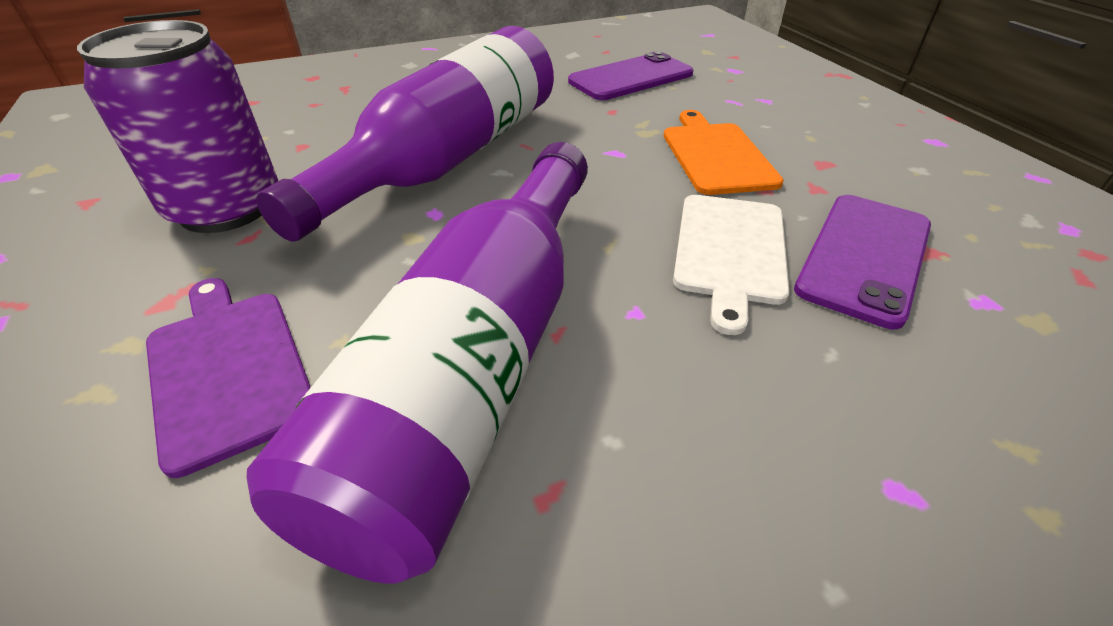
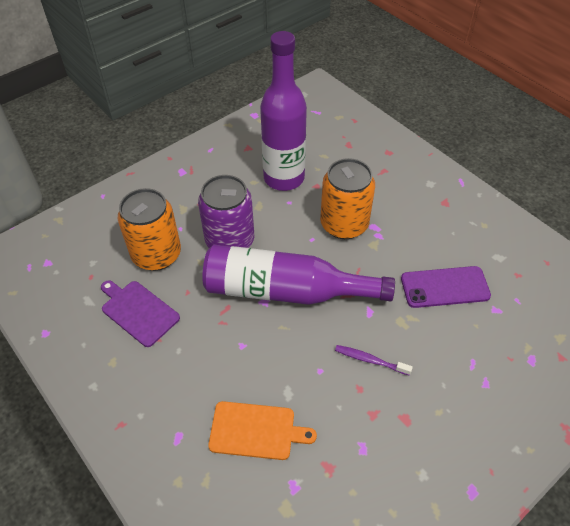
orange can: none = 0 -> [118,188,181,271] [320,158,375,239] = 2
purple phone: [568,52,693,100] [794,195,931,329] = 2 -> [401,266,491,308] = 1
purple toothbrush: none = 0 -> [335,345,413,376] = 1
white cutting board: [673,195,790,335] = 1 -> none = 0

